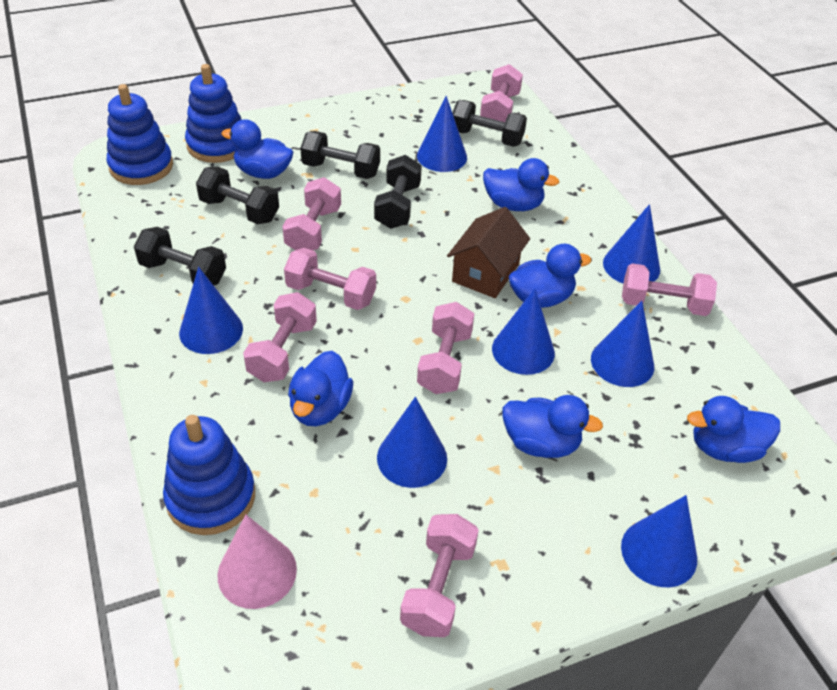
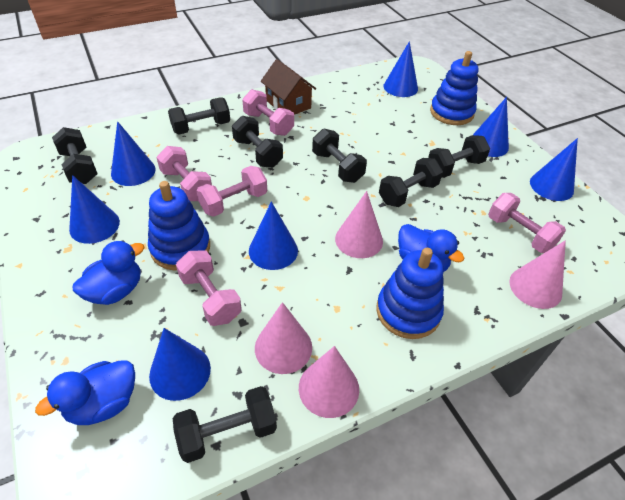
black dumbbell: [134,227,226,285] [196,167,279,224] [300,131,380,179] [374,155,422,229] [452,100,527,147] = 5 -> [52,127,97,184] [168,97,230,135] [173,386,277,463] [232,116,283,168] [312,129,367,183] [379,158,443,207] [428,135,490,178] = 7
blue duck: [221,119,293,179] [288,351,353,426] [483,158,559,211] [502,395,603,458] [509,244,591,308] [687,396,780,463] = 6 -> [35,360,135,425] [72,240,145,305] [398,224,464,272] = 3
pink cone: [217,514,297,609] = 1 -> [255,302,312,374] [299,346,359,418] [335,191,383,258] [509,240,566,309] = 4
pink dumbbell: [243,292,317,382] [282,177,341,250] [284,248,376,310] [400,514,479,637] [417,302,474,394] [480,64,523,122] [622,263,717,316] = 7 -> [156,146,212,201] [176,250,242,326] [196,166,267,217] [242,89,294,136] [488,193,566,253] = 5

